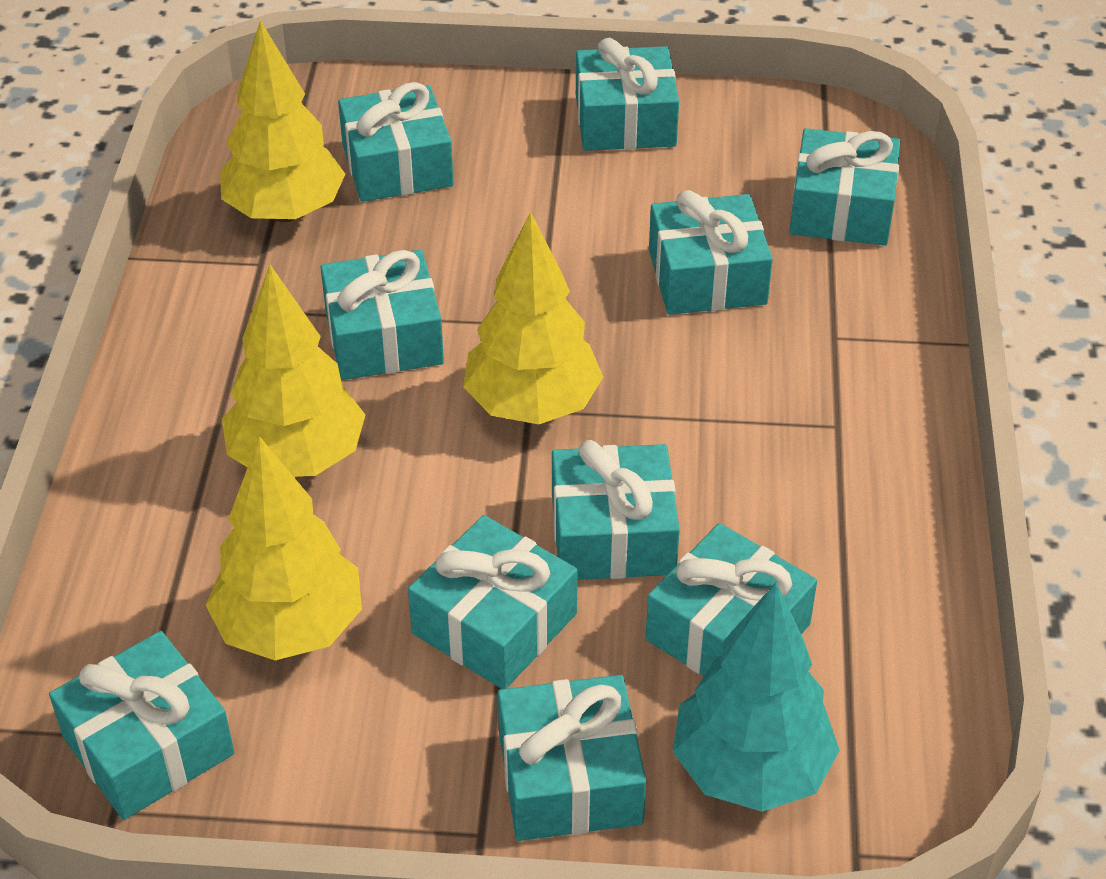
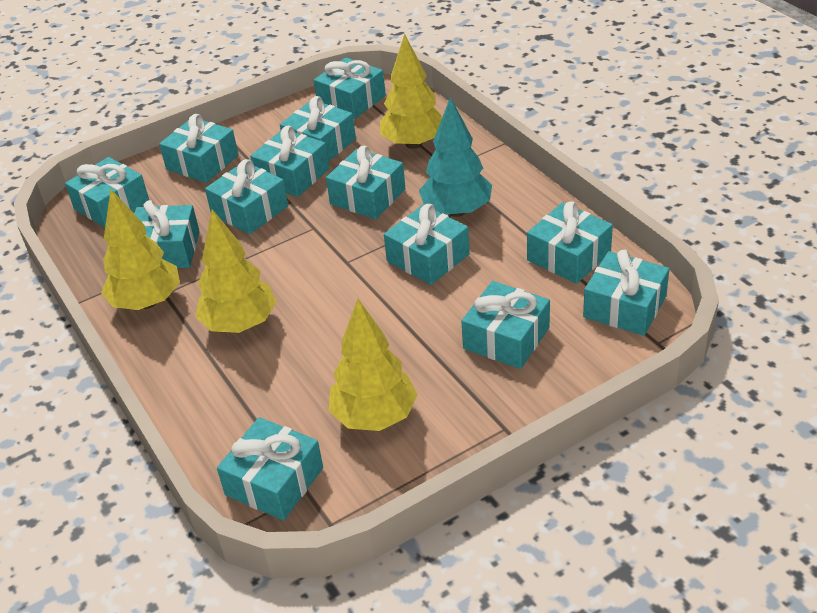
turquoise gift: [49,631,234,820] [320,250,444,380] [338,82,454,202] [408,515,578,689] [498,675,646,841] [552,440,680,580] [576,38,679,151] [646,523,817,676] [649,190,773,315] [789,128,900,245] = 10 -> [65,157,149,227] [134,200,200,268] [159,114,238,183] [205,159,288,234] [217,417,323,520] [250,126,329,197] [280,96,356,161] [314,57,386,119] [326,146,405,219] [384,204,470,285] [461,281,550,369] [527,201,613,284] [583,250,669,336] = 13

